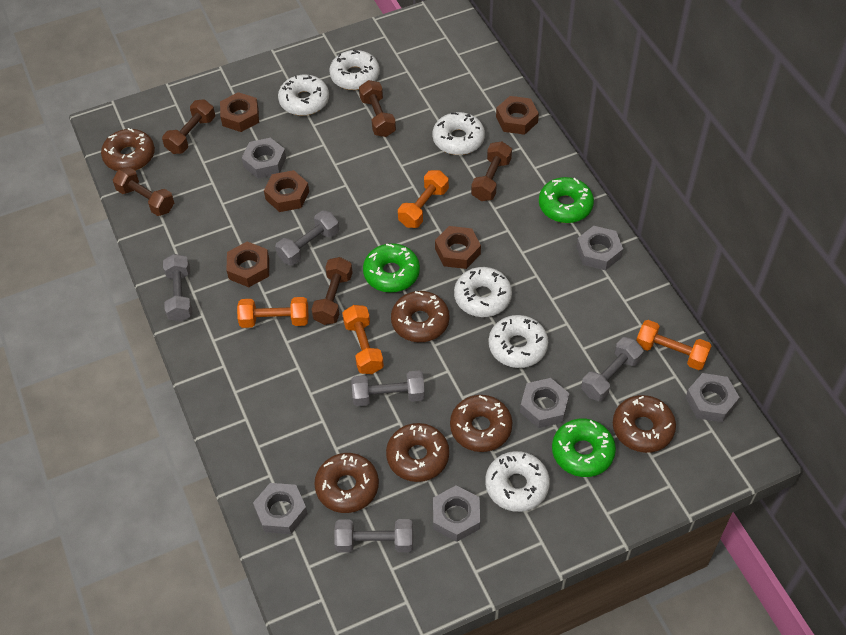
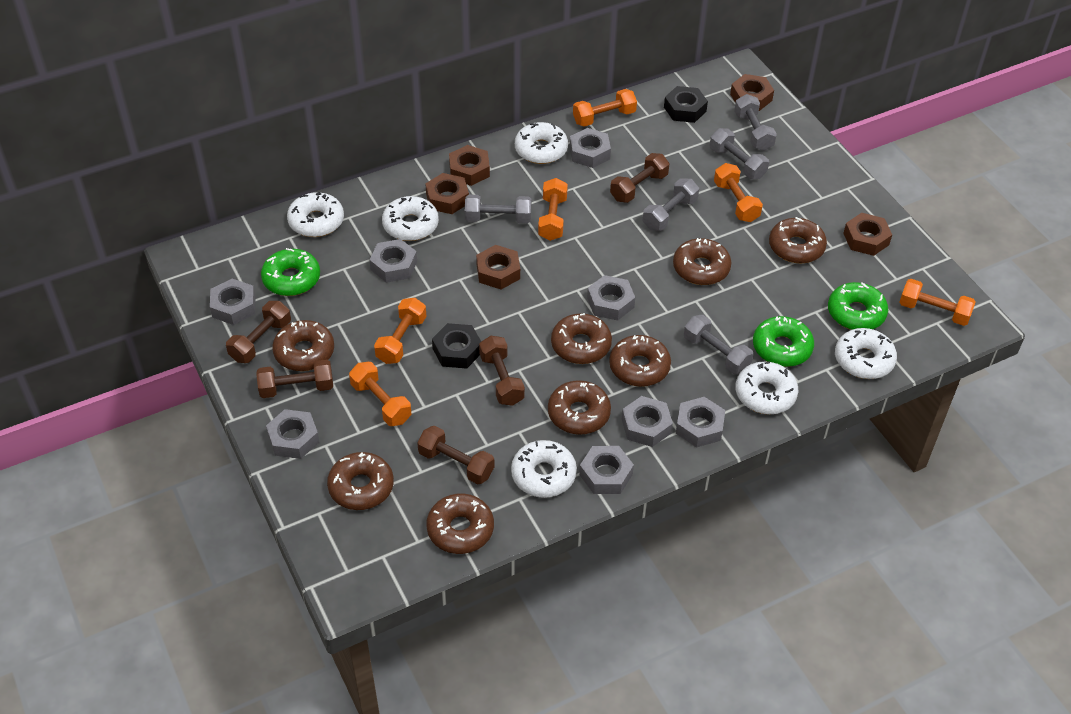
black nut: none = 0 -> [432,323,481,369] [664,86,708,123] = 2
brown donut: [101,128,155,171] [314,453,379,513] [386,423,449,482] [391,291,449,342] [450,395,512,452] [613,395,676,453] = 6 -> [272,320,334,371] [327,452,394,510] [426,493,494,554] [548,380,611,435] [551,313,612,364] [609,335,671,387] [673,238,731,285] [769,217,827,263] = 8
grey nut: [242,138,286,178] [253,483,308,534] [433,485,480,542] [520,378,569,428] [576,226,623,270] [685,373,740,422] = 6 -> [210,278,255,325] [266,409,319,459] [369,239,417,283] [570,128,611,168] [579,446,634,494] [587,275,635,320] [622,396,673,447] [676,397,725,448] = 8
orange dumbbell: [237,297,308,328] [342,305,384,374] [398,170,449,228] [636,320,712,370] = 4 -> [349,362,412,426] [374,298,426,364] [538,178,568,241] [573,89,637,127] [714,163,763,222] [899,279,976,326] = 6

